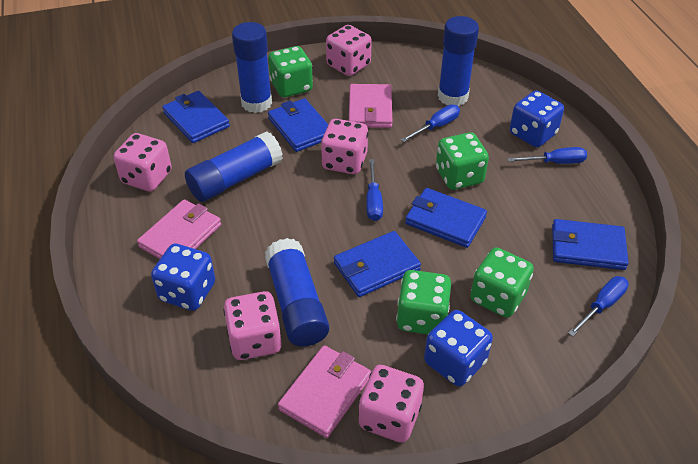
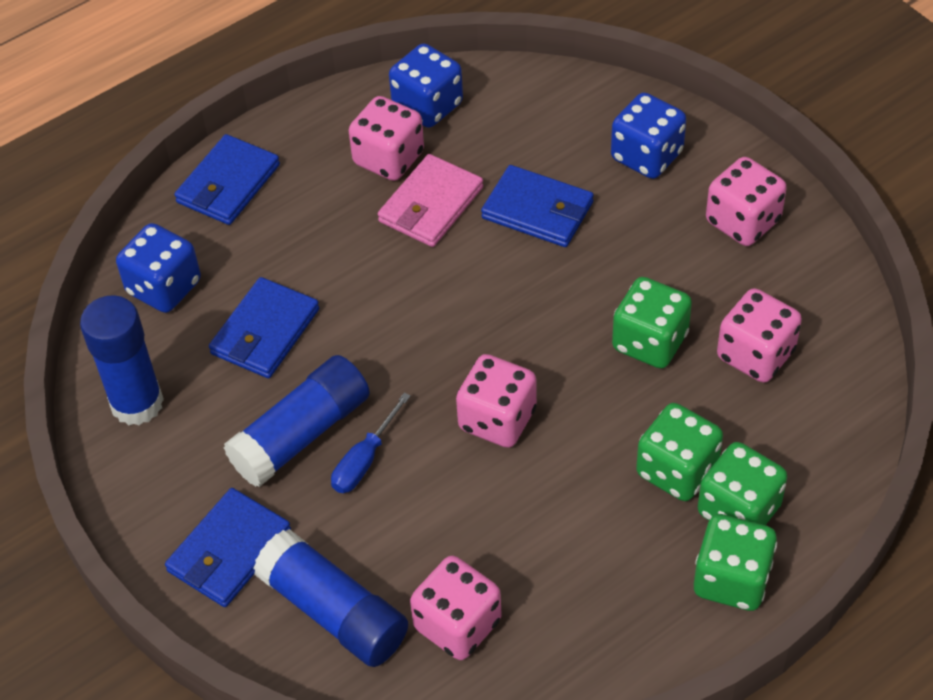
blue glue stick: [185,131,283,202] [232,22,272,113] [265,238,329,347] [438,16,479,106] = 4 -> [80,295,164,425] [223,355,370,487] [253,529,408,667] = 3
blue screwdriver: [366,159,383,221] [401,105,460,142] [507,147,587,164] [568,276,629,337] = 4 -> [331,392,411,493] = 1
blue wallet: [162,91,230,143] [268,98,328,152] [334,231,421,297] [405,188,487,248] [552,219,629,270] = 5 -> [165,488,291,607] [174,134,280,225] [209,277,319,378] [481,165,594,247] = 4
pink wallet: [137,199,221,259] [278,345,371,438] [349,84,392,128] = 3 -> [378,154,483,247] = 1

